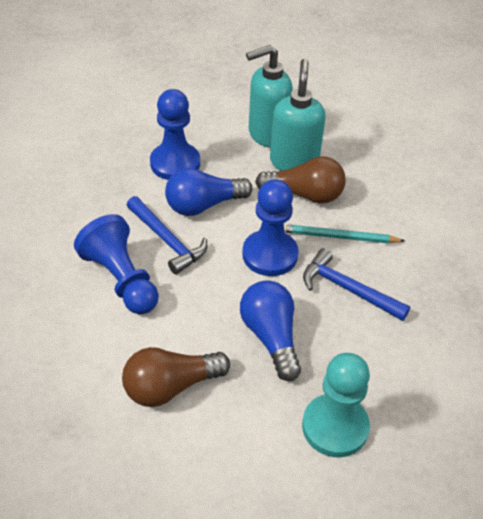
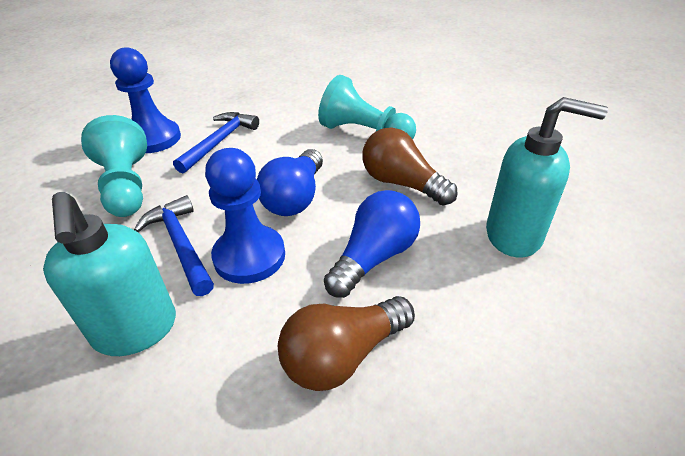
blue pawn: [74,214,159,314] [150,89,200,180] [242,179,298,276] = 3 -> [110,47,181,153] [205,148,285,284] = 2
turquoise pawn: [302,353,370,457] = 1 -> [81,115,147,217] [318,75,416,139] = 2
turquoise pencil: [284,224,405,243] = 1 -> none = 0

